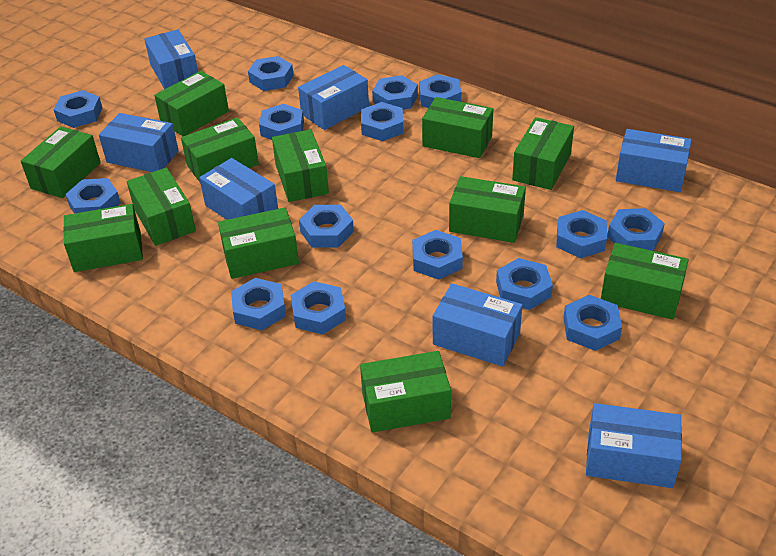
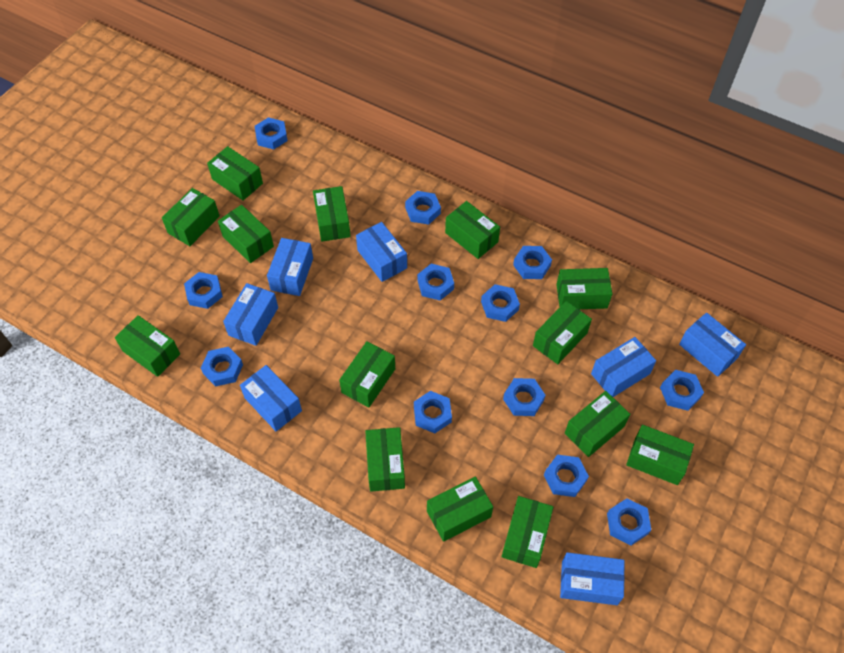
blue nut: [54,90,102,128] [65,178,121,214] [231,278,286,330] [248,56,294,91] [259,104,304,140] [291,281,346,334] [299,205,354,247] [361,102,403,141] [372,75,418,110] [412,230,463,280] [419,74,461,108] [496,258,553,310] [556,210,607,258] [563,295,622,351] [607,208,665,251] = 15 -> [184,272,223,309] [201,347,243,387] [255,117,288,149] [405,191,441,225] [414,391,452,433] [417,264,454,301] [481,284,520,322] [503,378,545,416] [513,246,552,279] [544,455,589,497] [607,498,651,545] [660,370,704,411] = 12
green box: [21,126,101,198] [63,204,143,272] [127,168,196,246] [154,71,229,136] [181,117,259,182] [218,208,299,279] [272,129,329,202] [360,351,451,432] [422,97,493,158] [449,176,526,243] [512,117,574,190] [601,243,689,320] = 12 -> [115,315,180,377] [162,188,220,246] [207,146,263,201] [218,205,274,263] [313,186,351,242] [339,341,395,408] [365,427,405,492] [427,477,493,542] [445,201,500,259] [502,496,553,568] [533,301,592,364] [556,268,612,309] [565,391,630,457] [626,425,694,485] = 14

